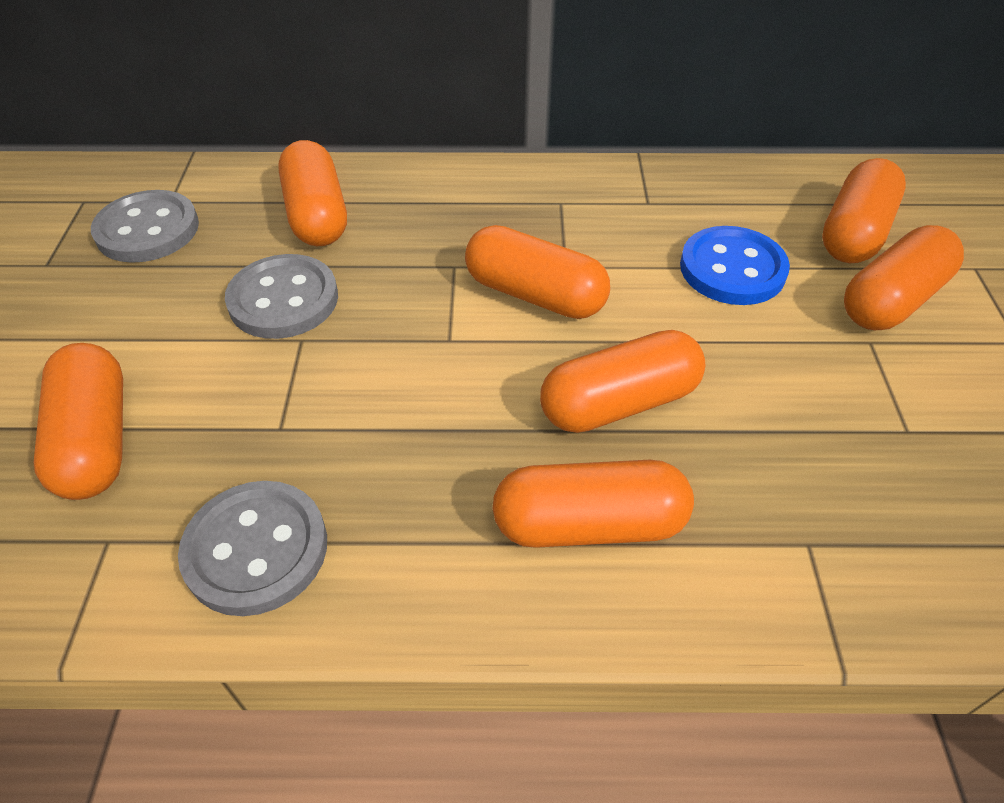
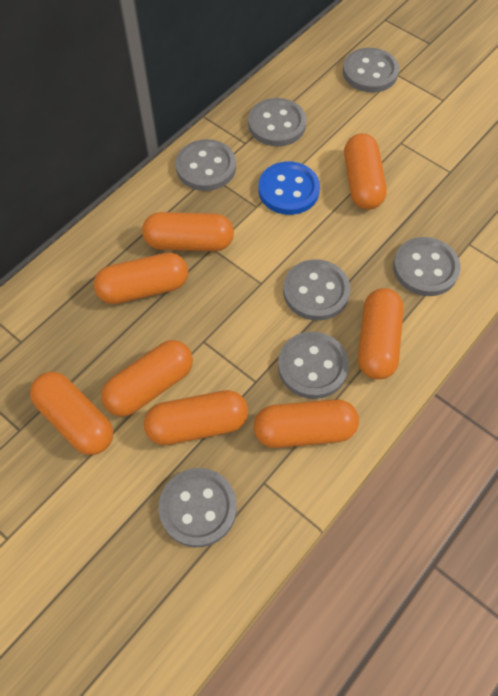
grey button: [91,190,199,263] [178,481,327,616] [225,254,338,339] = 3 -> [159,468,237,547] [176,139,236,191] [248,98,306,146] [278,332,349,399] [283,259,350,321] [343,48,399,92] [393,237,461,296] = 7
orange capsule: [33,343,123,500] [278,140,347,246] [465,225,610,319] [493,460,694,548] [540,330,706,433] [822,158,906,263] [844,225,964,330] = 7 -> [30,372,113,455] [94,253,188,304] [101,340,193,416] [142,212,234,251] [144,390,248,445] [254,399,359,448] [344,133,387,210] [358,288,404,379] = 8

